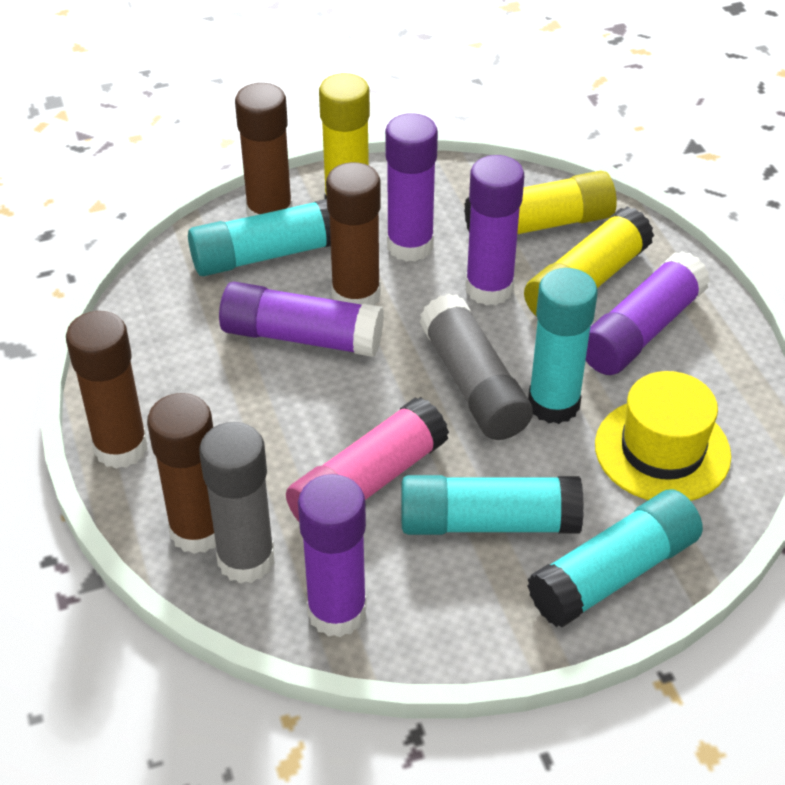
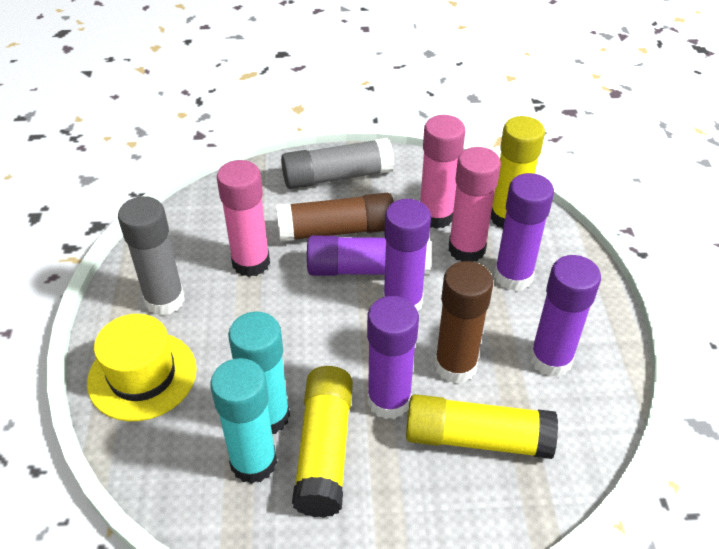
brown glue stick: [66,311,148,469] [147,393,216,554] [235,83,293,217] [326,162,381,305] = 4 -> [276,193,394,242] [434,261,493,384] = 2
pink glue stick: [286,397,449,522] = 1 -> [217,160,270,277] [420,115,465,229] [448,147,501,262] = 3
turquoise glue stick: [188,199,331,276] [402,475,584,535] [528,268,598,424] [528,490,703,627] = 4 -> [210,358,277,484] [228,312,290,434] = 2

